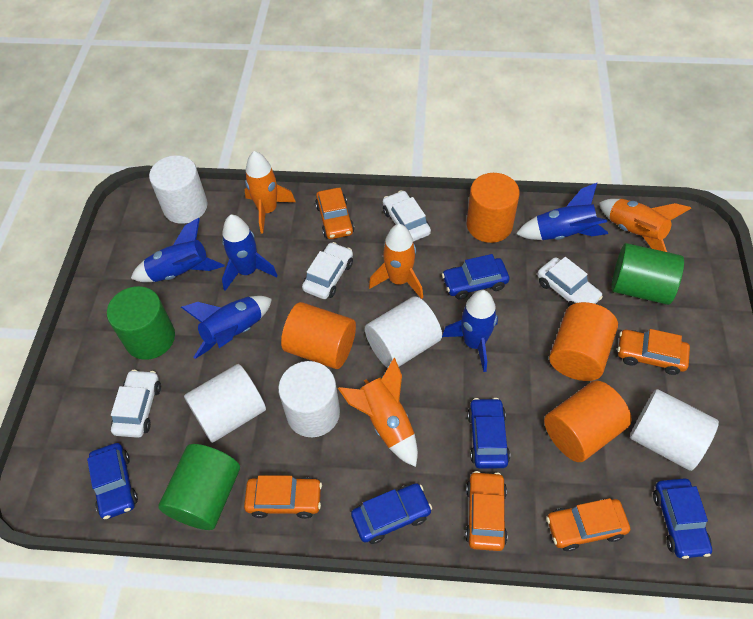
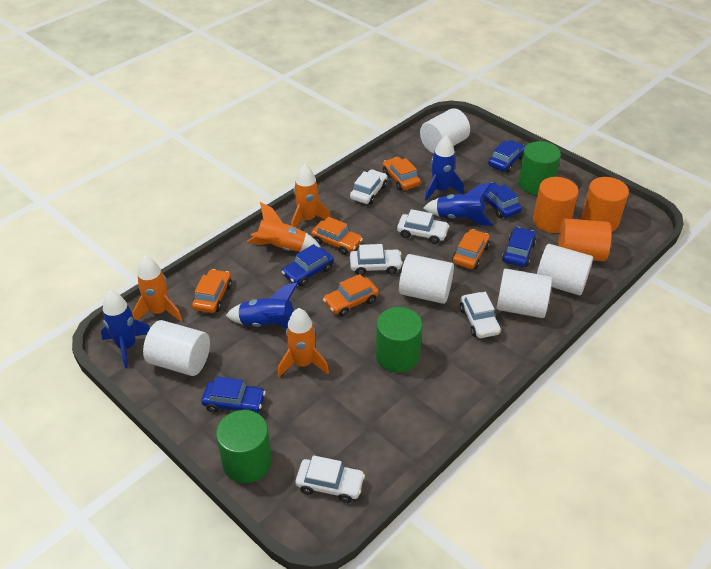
blue rocket: [131,218,224,282] [181,296,272,359] [222,214,278,291] [442,290,498,372] [516,183,608,240] = 5 -> [101,291,150,368] [226,282,298,329] [423,182,493,226] [425,135,464,201] = 4
orange cylinder: [281,302,356,369] [467,173,520,243] [544,381,632,462] [549,302,618,381] = 4 -> [533,177,579,233] [558,218,612,261] [581,177,629,232] = 3
white car: [111,370,161,438] [302,242,353,299] [383,190,431,242] [537,257,603,307] = 4 -> [296,455,365,503] [350,170,387,204] [350,244,403,275] [397,209,449,244] [460,292,501,338] = 5

